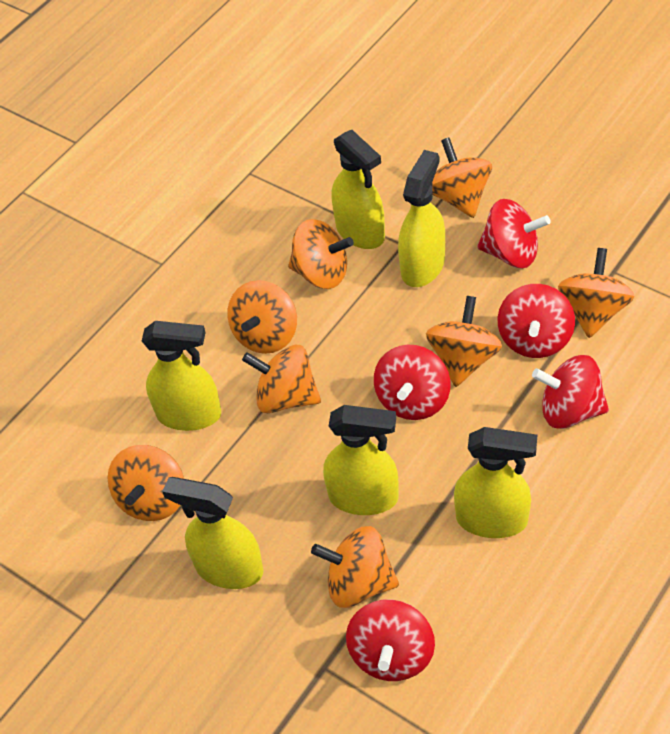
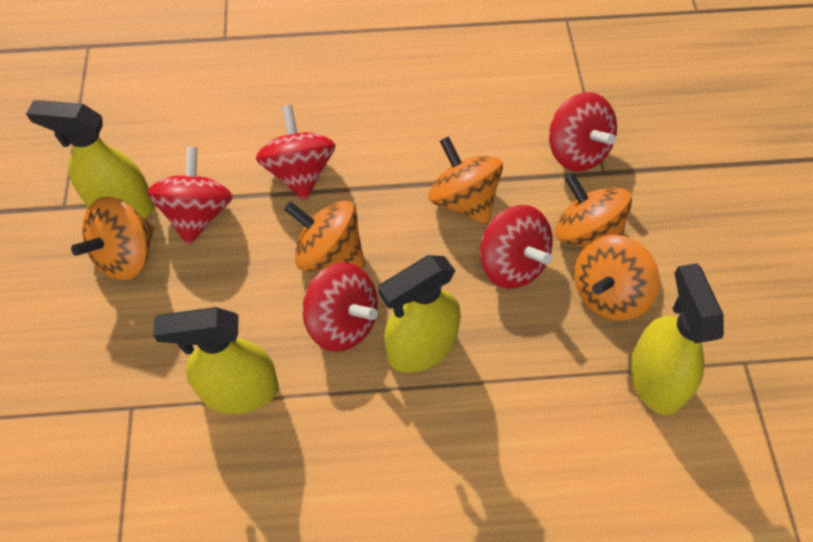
orange spinning top: [108,445,184,521] [227,280,297,354] [242,345,321,413] [288,219,354,289] [311,526,399,608] [426,296,502,387] [432,137,492,218] [558,248,635,338] = 8 -> [71,197,155,280] [284,201,365,272] [429,136,503,225] [555,172,632,247] [574,235,660,321] = 5
yellow spray bottle: [142,321,221,431] [162,477,264,589] [323,405,399,515] [331,130,385,249] [398,150,445,287] [454,427,537,538] = 6 -> [26,100,155,218] [153,307,279,414] [378,255,461,372] [630,263,724,415] = 4

